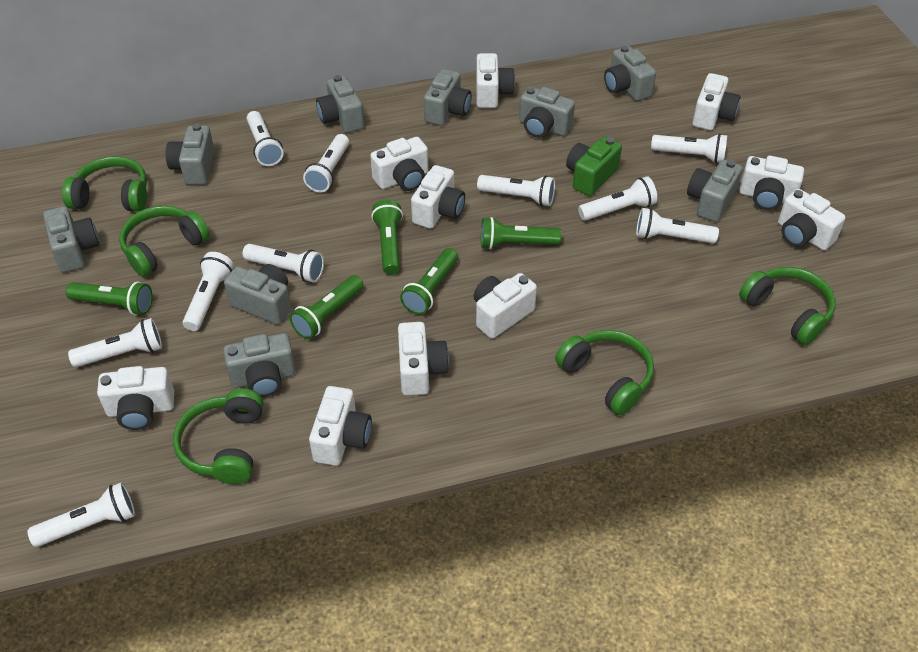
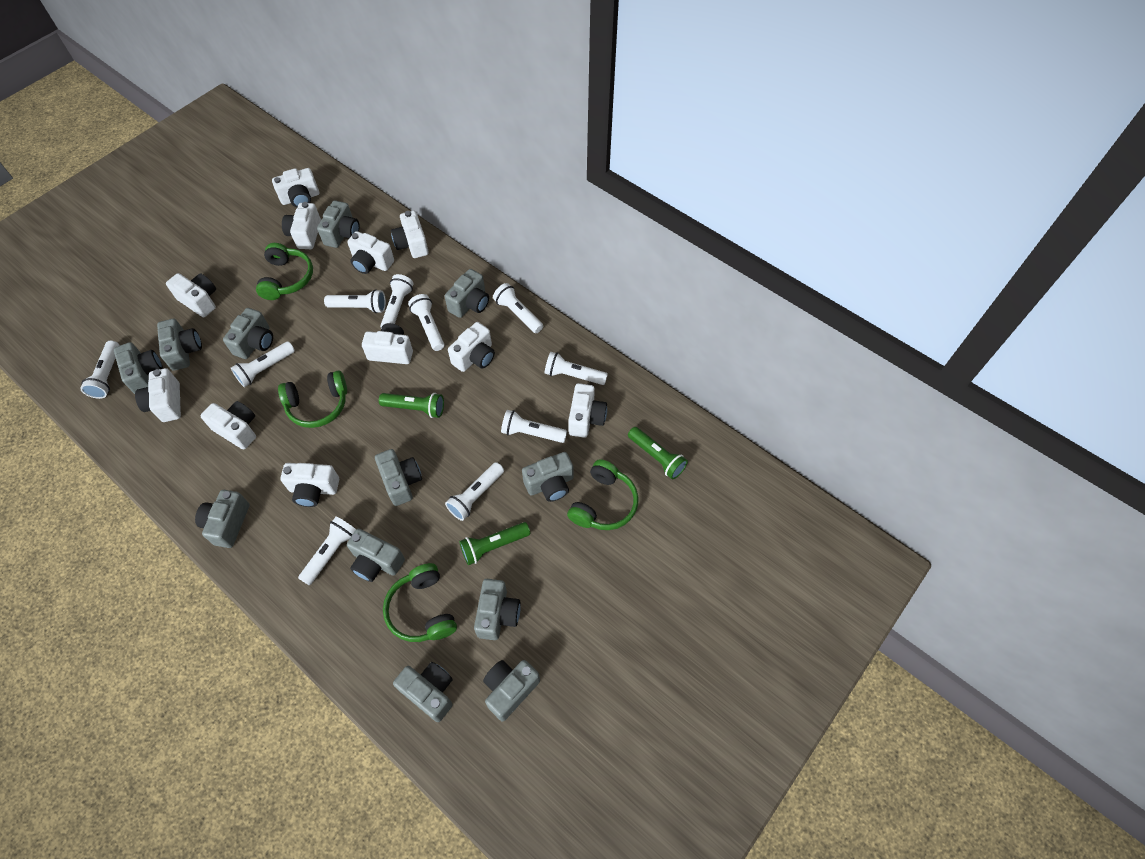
green camera: [566,136,622,196] = 1 -> none = 0
green flashlight: [66,282,153,315] [290,275,364,339] [371,200,403,275] [400,248,458,315] [481,217,562,249] = 5 -> [379,393,444,418] [459,522,530,565] [628,427,688,479] = 3
green headphones: [62,156,147,212] [119,206,210,277] [173,388,263,484] [555,330,654,415] [739,267,835,345] = 5 -> [256,243,313,300] [278,371,347,428] [383,563,457,642] [567,459,638,530] = 4
grey camera: [43,206,99,273] [166,124,215,185] [223,333,296,397] [224,264,291,325] [316,75,364,133] [424,69,472,126] [519,87,575,138] [604,45,656,101] [687,159,743,222] = 9 -> [114,342,163,394] [157,319,202,371] [195,490,250,548] [223,308,273,359] [317,200,360,248] [347,528,405,582] [375,449,422,506] [393,662,453,722] [445,269,489,318] [474,579,521,640] [483,660,540,721] [522,452,573,502] = 12
white camera: [97,366,174,430] [309,386,372,466] [370,137,428,191] [398,322,449,396] [411,165,465,229] [474,273,537,339] [476,53,515,108] [693,73,741,130] [739,156,804,210] [778,189,845,250] = 10 -> [135,368,181,422] [166,273,216,317] [201,401,256,450] [272,168,319,208] [280,463,339,507] [282,202,321,249] [347,231,394,274] [362,323,413,364] [391,210,429,258] [448,322,495,372] [568,383,607,438] = 11

